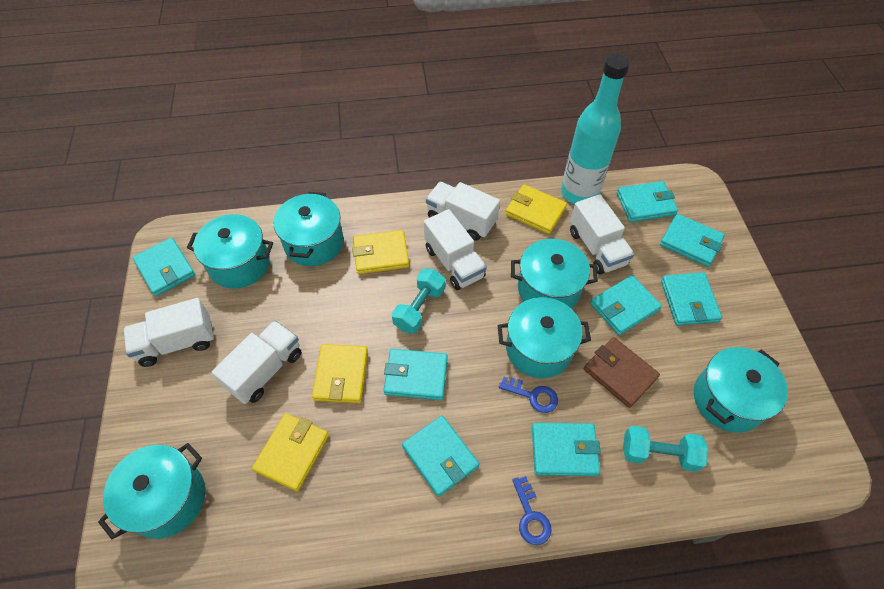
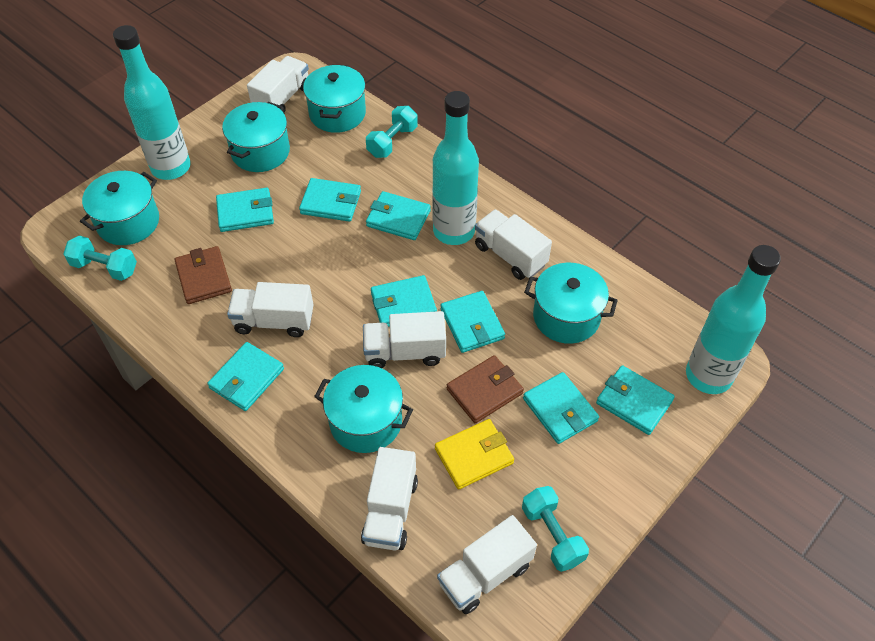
blue key: [499,377,558,413] [512,476,551,545] = 2 -> none = 0
brown wallet: [584,337,660,408] = 1 -> [175,246,232,304] [447,355,524,423] = 2
turquoise bottle: [561,53,630,204] = 1 -> [113,25,191,180] [432,91,479,245] [686,245,781,394] = 3
turquoise dumbbell: [392,269,445,334] [623,426,708,472] = 2 -> [63,236,137,281] [366,106,418,158] [522,486,589,572] = 3
turquoise pot: [98,443,205,539] [187,214,273,289] [274,192,344,266] [498,297,591,378] [511,239,598,309] [694,347,788,433] = 6 -> [80,171,159,245] [222,102,290,172] [303,65,366,133] [314,365,413,453] [524,263,618,344] = 5
white truck: [123,298,214,367] [212,321,301,404] [424,209,487,290] [426,182,500,241] [570,194,634,274] = 5 -> [227,282,313,337] [247,56,309,113] [361,447,418,550] [363,311,446,368] [437,515,537,614] [475,209,552,280] = 6
yellow wallet: [252,413,329,491] [312,344,368,403] [352,230,409,274] [505,184,567,234] = 4 -> [435,419,514,490] = 1

